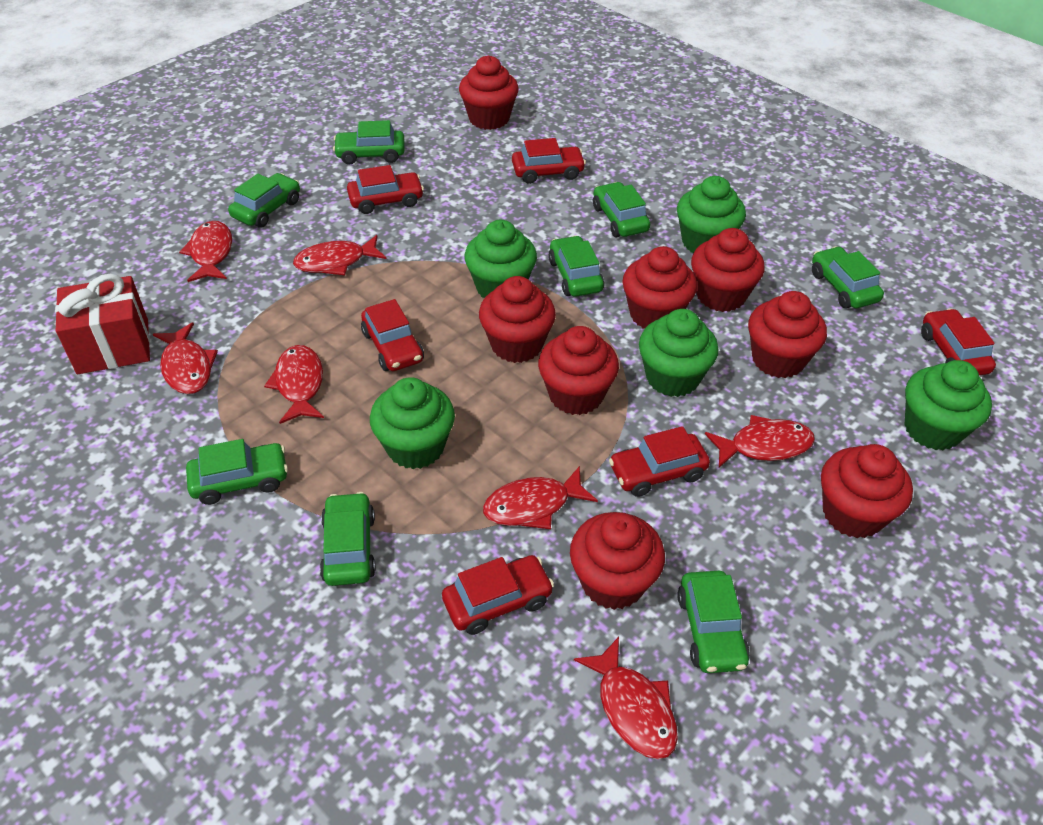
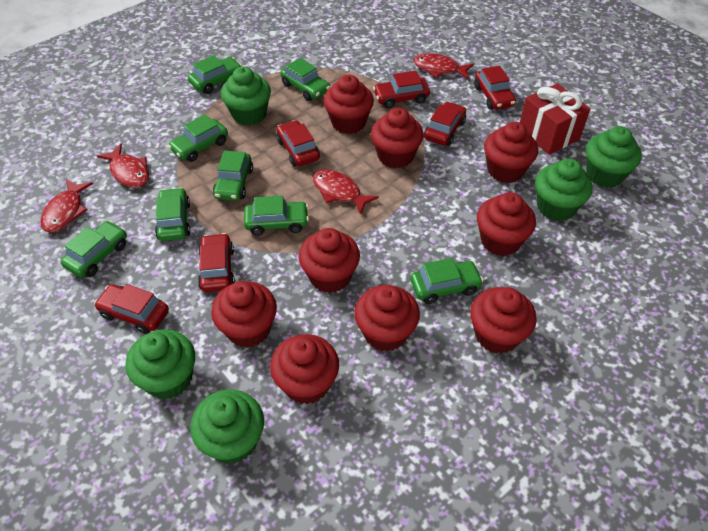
red cupcake: [459,55,518,130] [479,276,556,363] [538,326,619,415] [570,512,665,610] [622,246,697,328] [691,228,765,312] [748,291,827,378] [821,444,913,538] = 8 -> [211,281,277,348] [270,334,339,405] [299,228,360,293] [323,75,374,134] [354,285,420,352] [371,108,424,168] [470,287,537,354] [477,192,536,256] [484,122,538,183] = 9
red fish: [153,322,218,394] [179,221,232,282] [264,345,324,424] [293,235,386,275] [483,466,598,529] [574,637,678,759] [705,415,815,467] = 7 -> [40,179,93,233] [97,144,149,188] [313,170,379,215] [413,53,474,79] = 4

